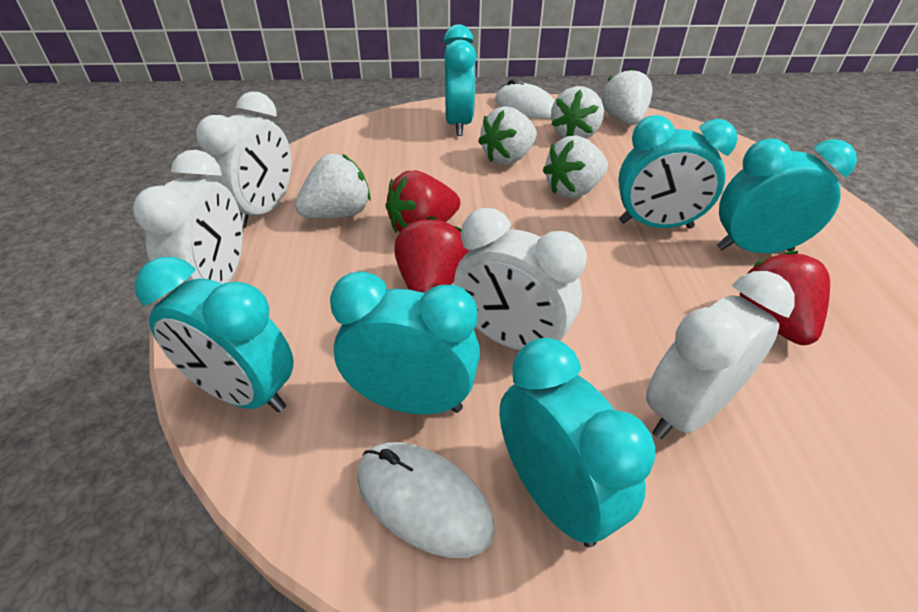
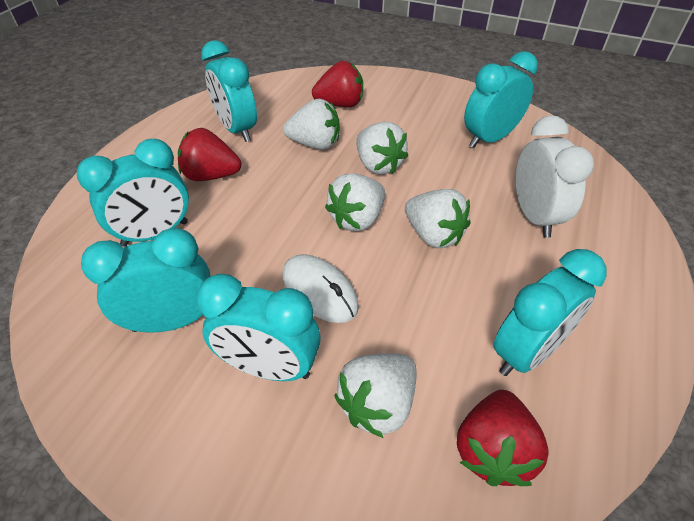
white clock: [133,150,243,290] [196,92,292,228] [454,208,587,350] [646,271,795,439] = 4 -> [516,115,594,238] = 1
white mouse: [357,442,495,558] [495,79,555,119] = 2 -> [282,254,359,323] = 1

